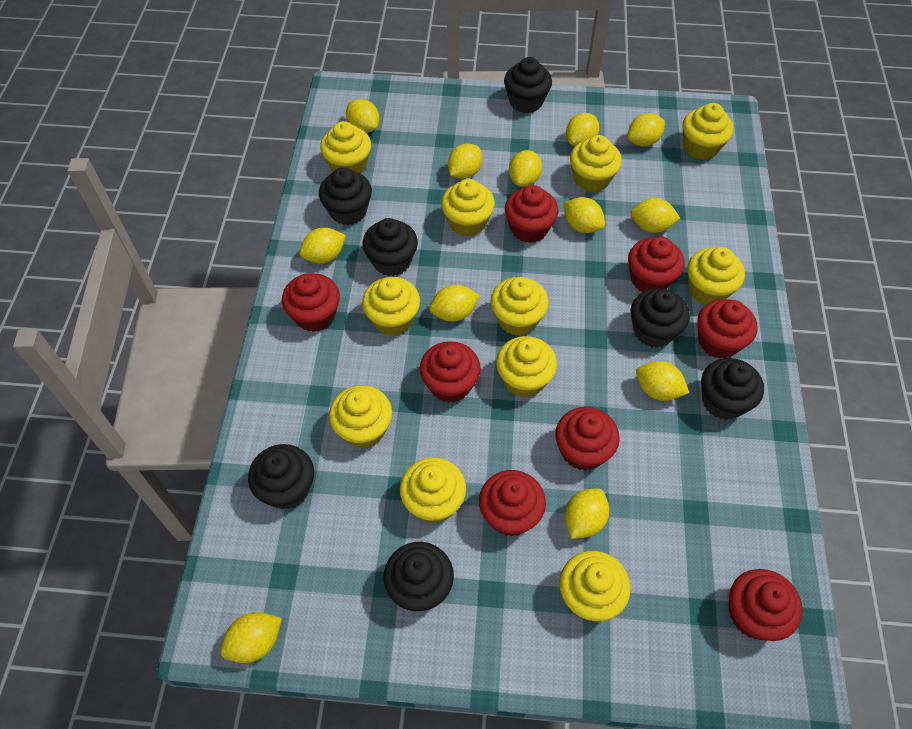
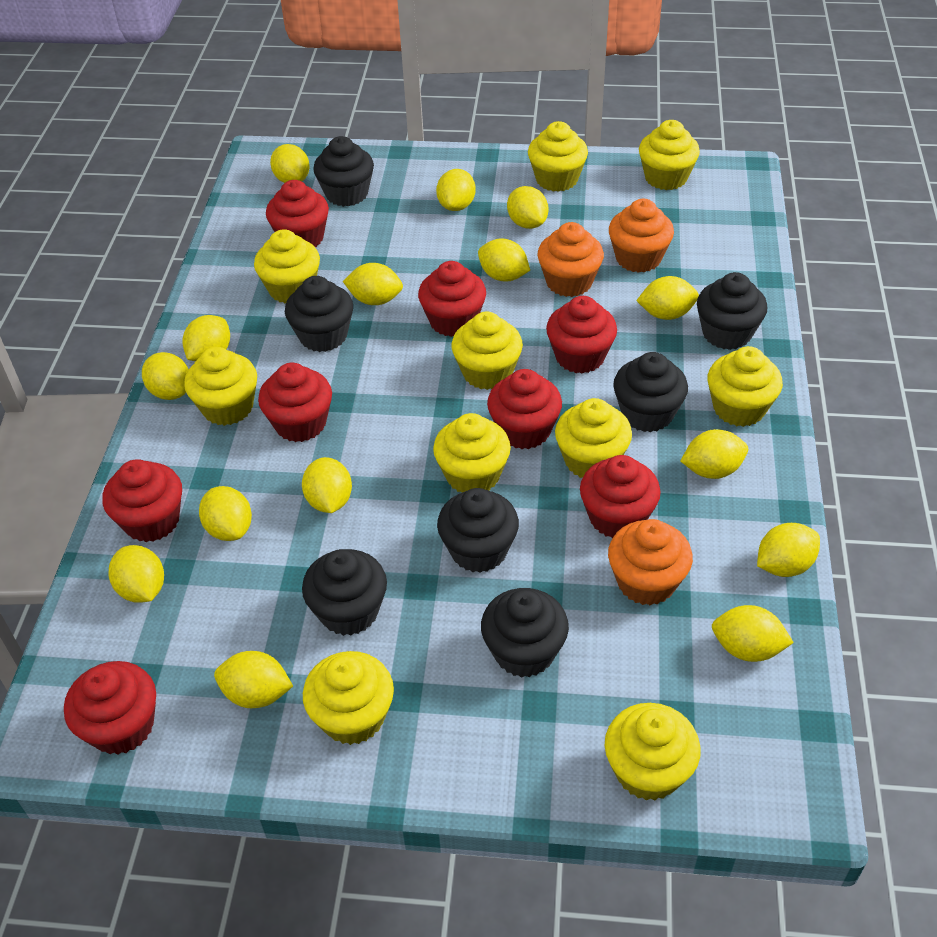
orange cupcake: none = 0 -> [537,222,604,297] [608,519,693,606] [609,199,674,273] = 3
yellow cupcake: [320,121,371,174] [329,385,392,448] [362,277,420,336] [400,457,466,523] [441,179,495,237] [491,277,549,336] [496,336,557,397] [560,551,631,621] [570,135,622,192] [682,103,733,160] [687,247,745,305] = 11 -> [184,347,257,426] [254,229,320,304] [303,651,394,745] [433,413,511,493] [451,311,523,390] [528,121,588,192] [555,398,632,478] [605,703,701,801] [639,120,700,190] [708,346,783,427] = 10
yellow lemon: [221,612,282,663] [300,227,346,264] [346,99,379,133] [430,284,480,322] [448,143,482,179] [509,150,542,187] [564,197,605,233] [565,488,609,539] [566,113,599,146] [628,113,665,146] [631,198,681,233] [636,361,689,401] = 12 -> [109,545,164,603] [142,352,189,400] [182,315,230,361] [199,486,252,541] [214,651,293,708] [270,144,310,183] [302,457,352,513] [343,263,403,305] [436,169,476,211] [478,238,530,282] [507,186,549,229] [636,276,699,320] [681,429,748,479] [712,605,794,662] [757,523,820,577] = 15

